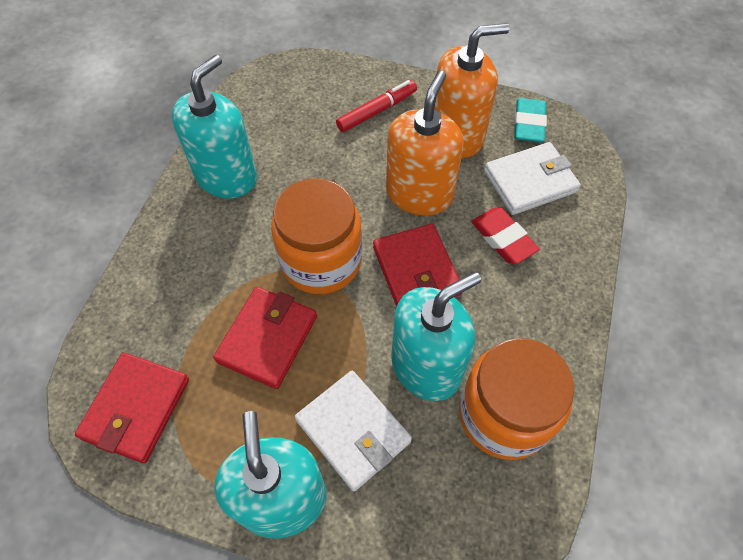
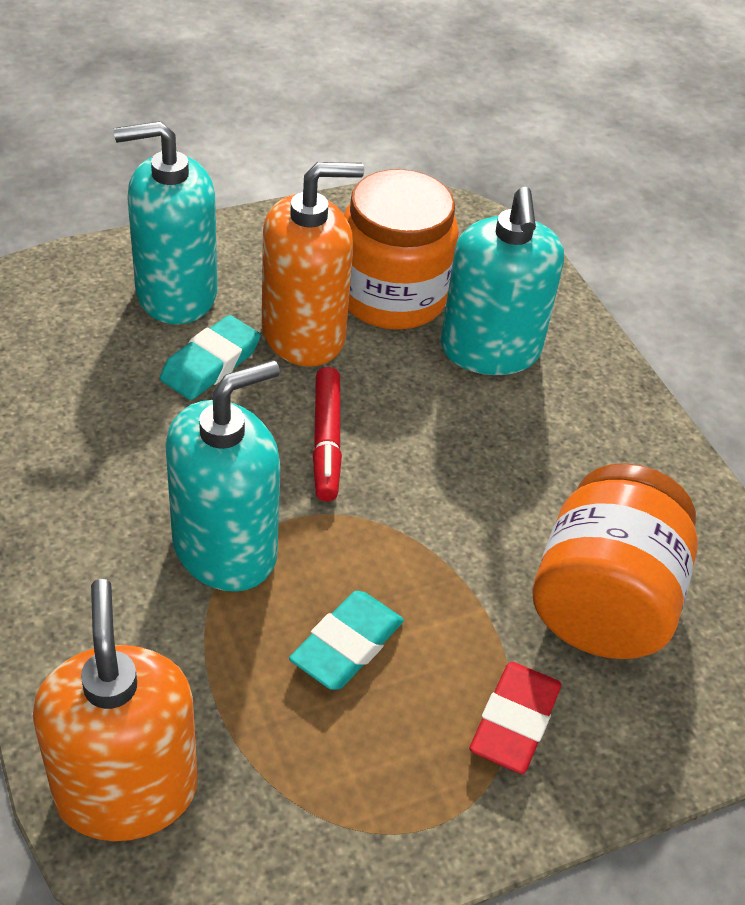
red wallet: [75,352,189,463] [213,287,317,389] [373,224,462,307] = 3 -> none = 0
turquoise eraser: [514,98,547,142] = 1 -> [160,315,261,400] [289,591,404,690] = 2
white wallet: [295,371,412,491] [484,142,581,215] = 2 -> none = 0

